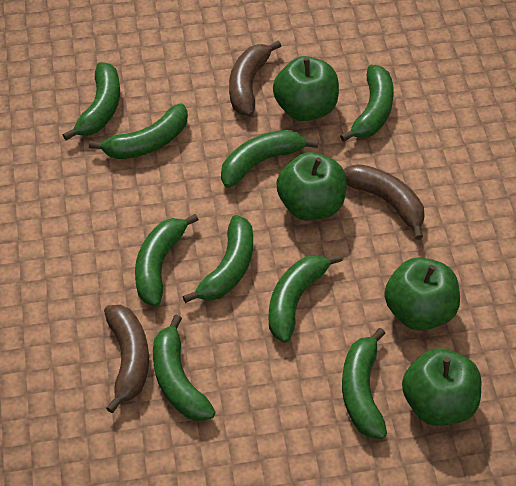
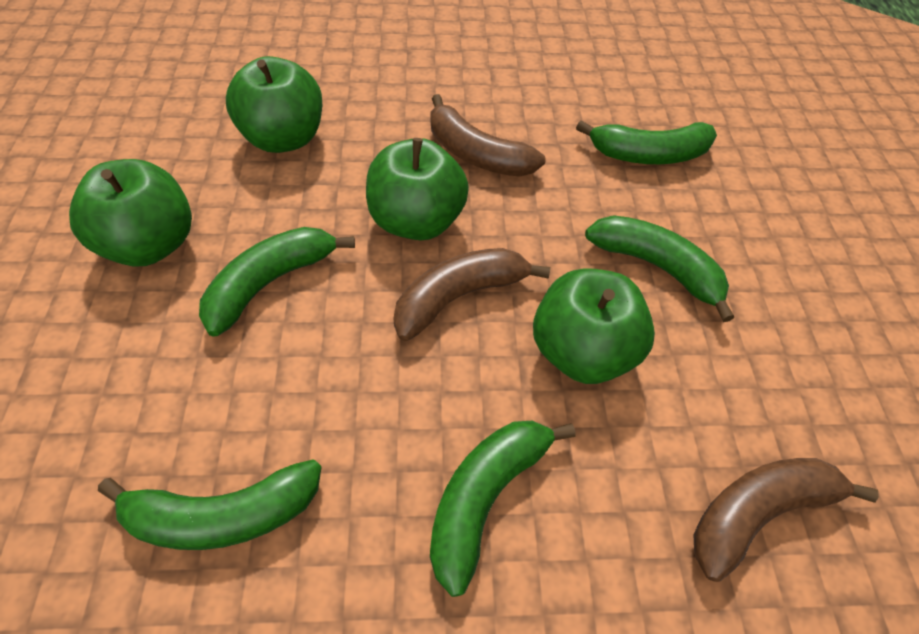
green banana: [63,62,120,140] [89,104,188,159] [135,214,199,306] [153,315,216,421] [183,215,253,303] [221,130,318,188] [269,254,343,343] [340,65,394,142] [342,328,387,439] = 9 -> [98,459,321,550] [199,227,355,337] [430,421,575,597] [576,120,717,164] [585,215,734,322] = 5

